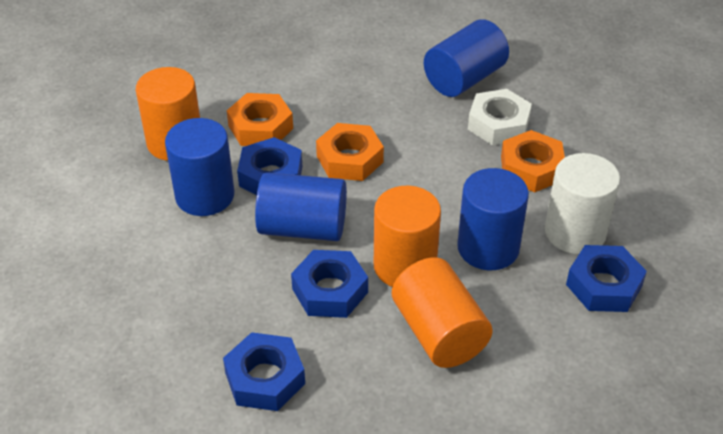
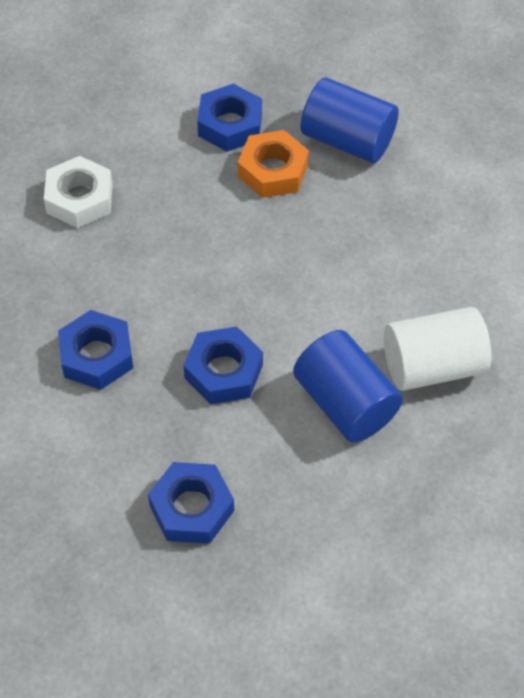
blue cylinder: [165,118,234,216] [255,172,347,241] [424,19,509,97] [457,168,529,270] = 4 -> [293,330,403,443] [301,78,399,163] = 2
orange cylinder: [136,67,200,161] [374,186,441,287] [392,257,493,368] = 3 -> none = 0
orange nut: [227,93,293,146] [316,123,384,181] [501,130,565,192] = 3 -> [238,130,309,198] = 1

